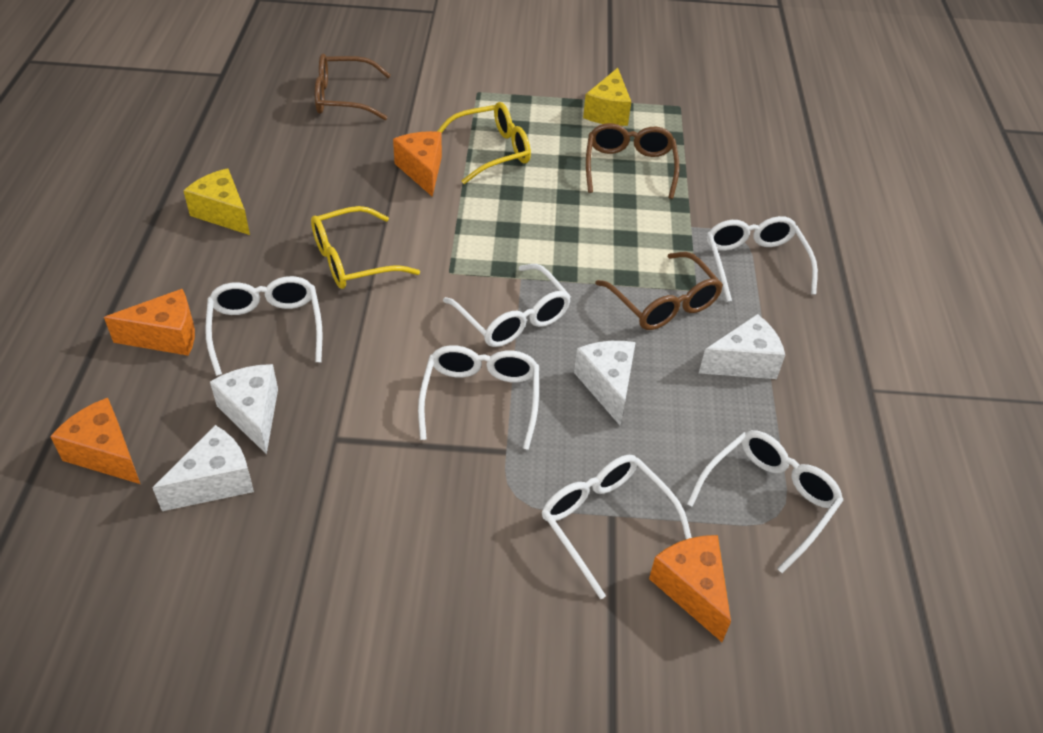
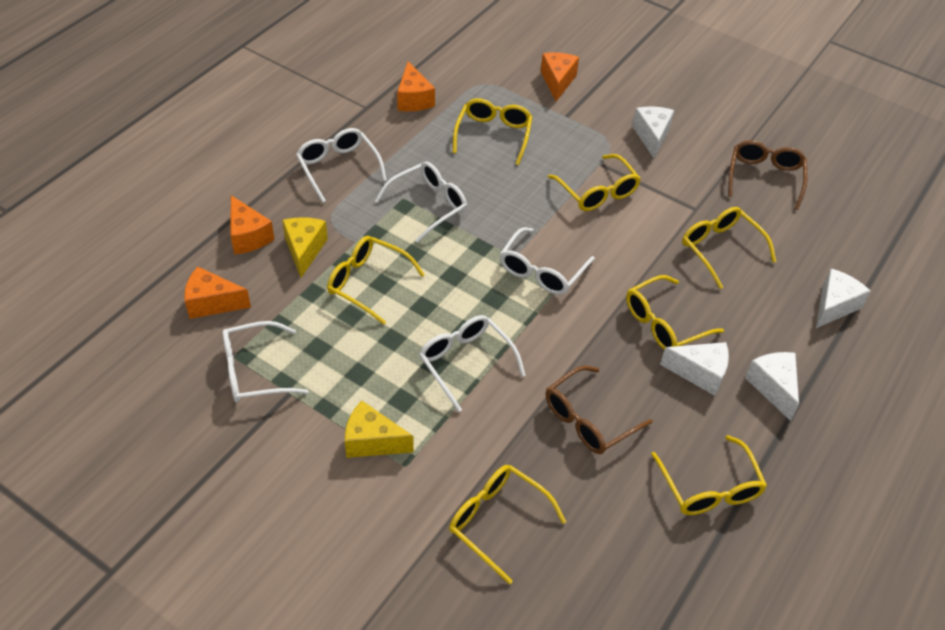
brown glasses: [315,54,391,120] [586,123,679,199] [595,252,723,330] = 3 -> [546,365,653,454] [728,140,807,210] = 2
white glasses: [205,276,322,376] [418,345,539,450] [443,264,571,347] [542,455,692,599] [687,430,844,573] [707,216,818,302] = 6 -> [222,321,309,403] [296,128,387,203] [375,161,467,243] [419,315,526,412] [500,227,595,295] = 5
yellow glasses: [311,206,420,289] [437,102,531,184] = 2 -> [327,236,425,325] [449,465,566,584] [453,98,533,165] [548,154,641,211] [626,275,724,350] [651,435,767,515] [682,207,776,289] = 7

